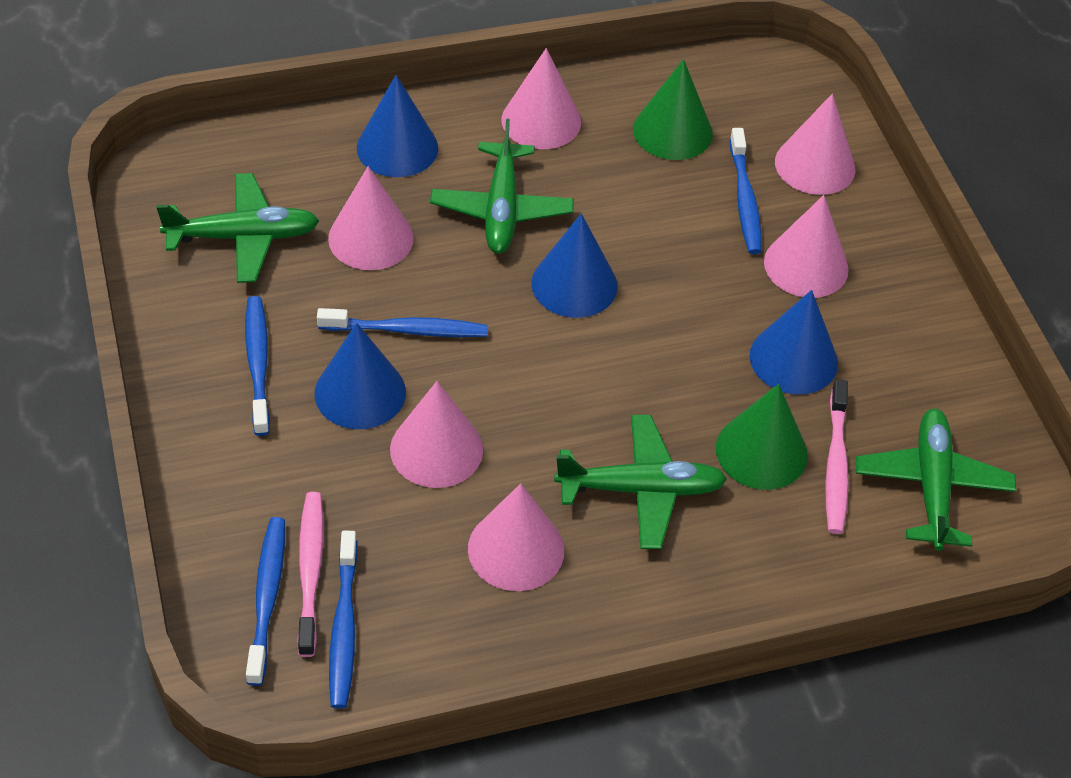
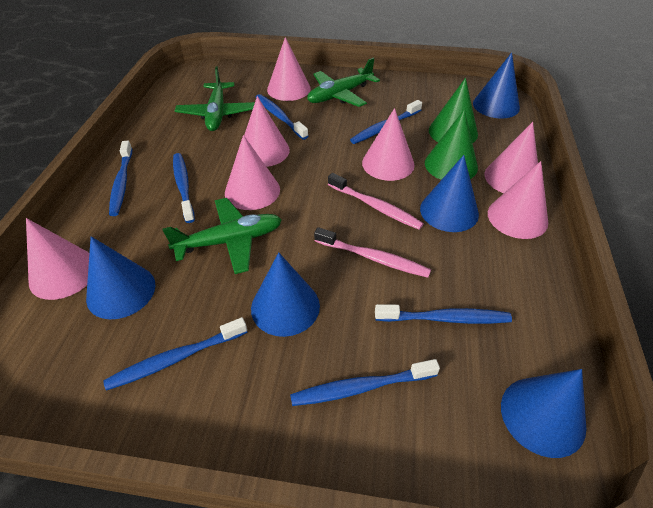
blue cone: [315,323,406,429] [357,75,438,177] [531,214,618,318] [750,290,838,394] = 4 -> [86,236,155,319] [251,252,320,337] [420,155,479,232] [473,52,520,119] [501,369,586,458] = 5
blue toothbrush: [245,296,270,436] [246,517,285,686] [317,308,488,337] [329,531,358,709] [730,128,762,254] = 5 -> [103,317,247,391] [109,141,132,216] [173,153,195,223] [256,94,308,140] [290,359,440,406] [350,100,422,144] [375,304,512,324] = 7
green plane: [156,173,319,283] [430,119,574,254] [554,415,727,549] [856,408,1016,551] = 4 -> [162,198,282,274] [175,66,255,131] [307,58,380,107] = 3
pink cone: [328,166,414,270] [390,381,483,488] [468,484,564,591] [501,48,581,149] [764,195,849,298] [775,94,855,195] = 6 -> [26,218,89,300] [225,135,280,210] [244,96,290,167] [267,37,311,101] [362,108,415,181] [485,122,538,193] [488,161,548,239] = 7

